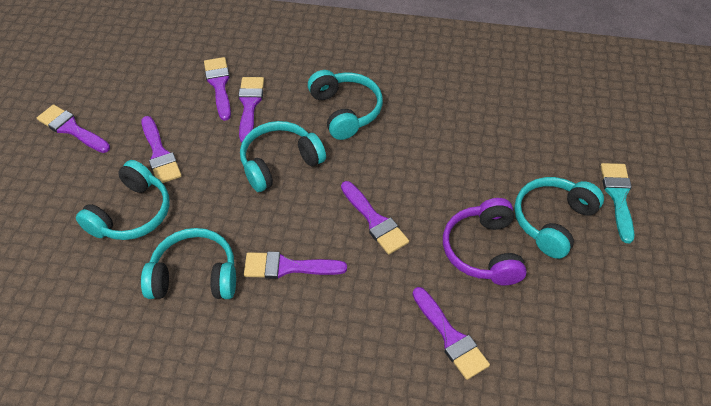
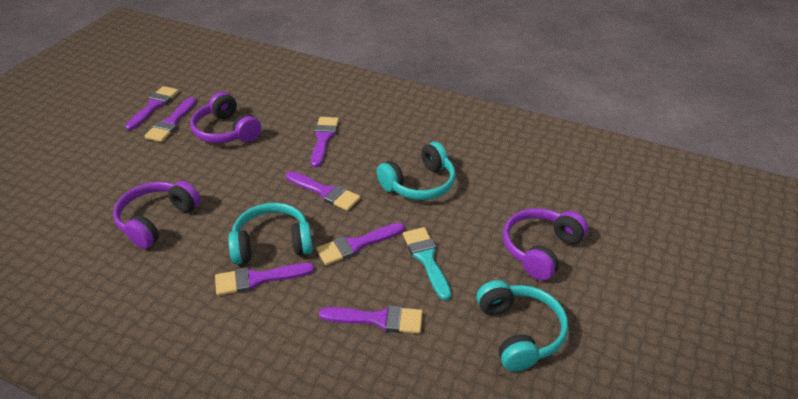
purple headphones: [443,198,527,285] = 1 -> [113,181,200,249] [190,92,261,143] [503,208,588,280] = 3
turquoise headphones: [76,160,169,240] [141,228,236,299] [240,121,326,192] [308,70,383,140] [514,177,604,259] = 5 -> [228,203,313,264] [377,142,456,200] [476,280,568,372] = 3

